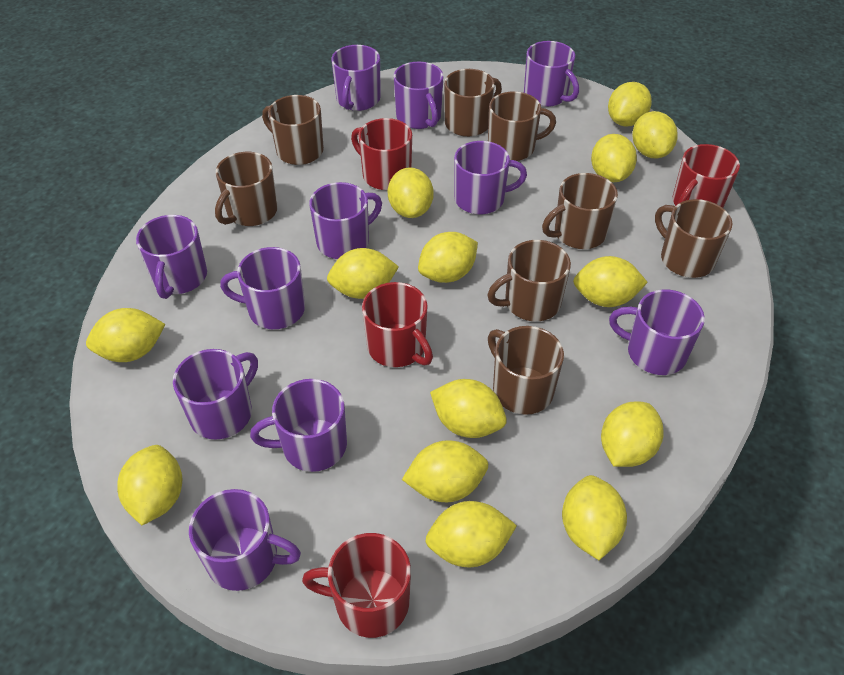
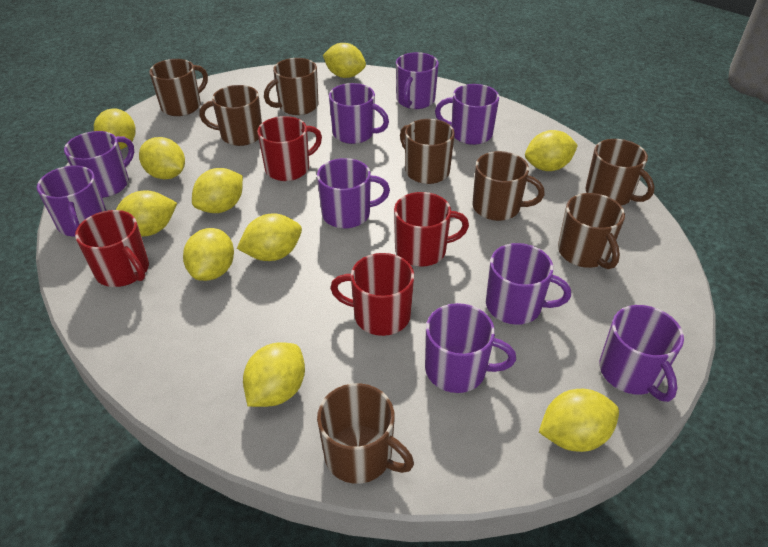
purple mug: [136,215,207,299] [173,349,258,440] [189,489,301,591] [220,247,305,329] [250,379,347,472] [309,182,382,259] [331,45,381,111] [393,62,444,129] [454,141,527,214] [524,41,579,107] [609,289,705,375] = 11 -> [37,165,106,237] [64,131,134,198] [317,158,390,229] [329,83,389,144] [396,52,439,109] [425,303,516,393] [435,84,499,145] [486,243,571,325] [599,305,684,402] = 9
yellow lemon: [86,308,166,362] [117,445,182,525] [327,248,399,299] [388,167,434,218] [402,440,488,502] [418,232,478,283] [425,501,517,567] [430,379,507,438] [562,475,627,560] [573,256,648,307] [591,134,637,182] [601,401,664,467] [608,82,652,127] [632,111,678,158] = 14 -> [94,108,136,150] [116,190,177,237] [139,137,185,179] [183,228,234,281] [192,168,243,213] [237,213,302,261] [243,342,305,407] [323,43,366,78] [525,130,578,171] [539,389,619,452] = 10

